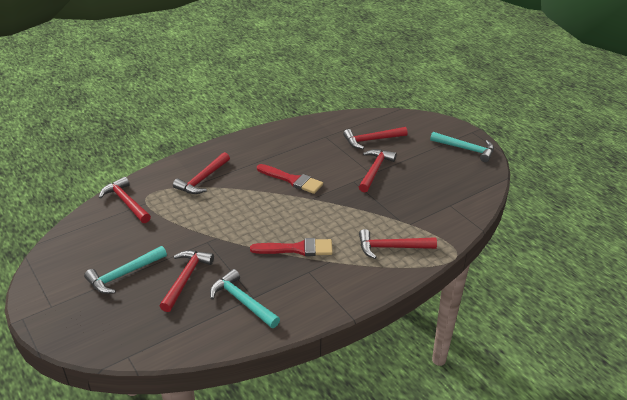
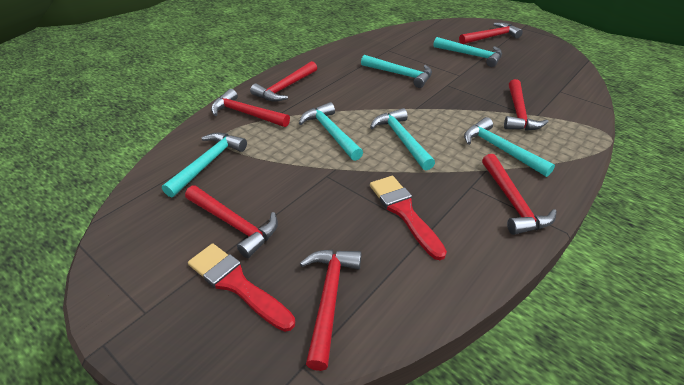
red hammer: [99,177,151,223] [160,250,214,312] [173,152,230,194] [343,127,408,149] [359,149,397,192] [359,229,437,259] = 6 -> [185,186,278,258] [211,89,290,127] [250,61,317,102] [300,250,361,371] [459,22,523,44] [482,154,557,235] [504,79,548,131] = 7
turquoise hammer: [84,246,167,294] [210,269,280,328] [430,132,494,162] = 3 -> [162,133,247,198] [299,102,363,161] [361,55,432,88] [370,108,435,170] [433,37,502,67] [464,117,555,177] = 6

